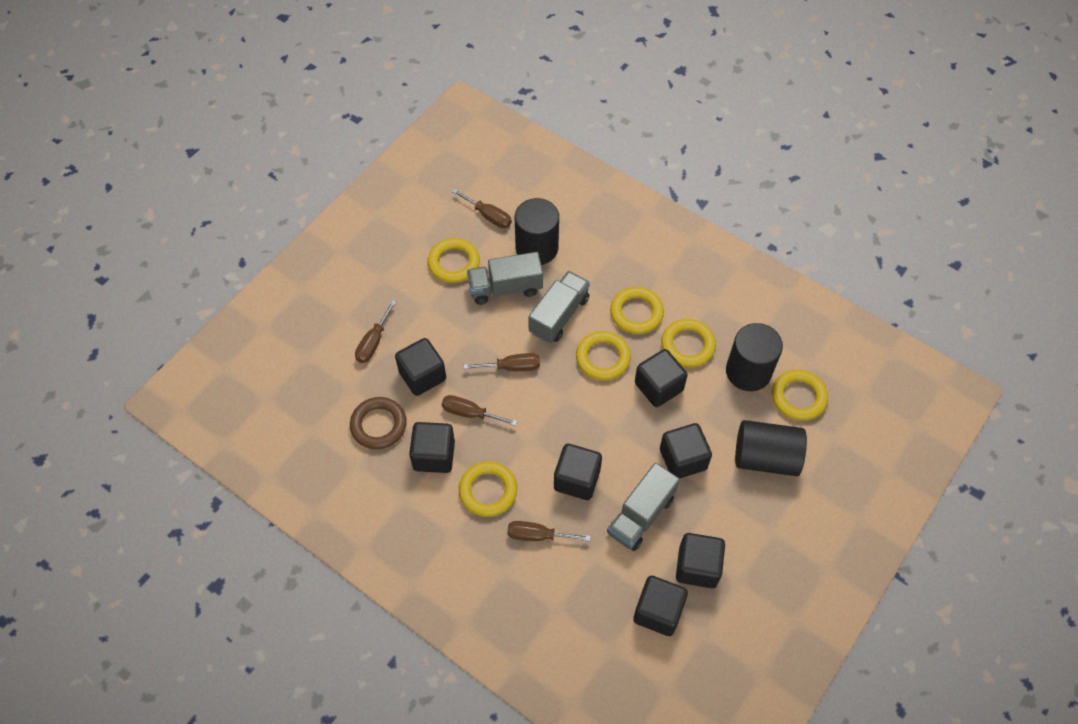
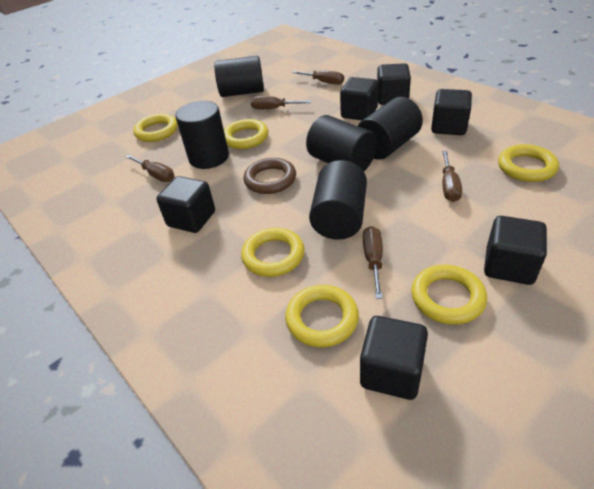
black cube: [395,338,446,396] [409,422,455,473] [554,444,602,500] [633,576,688,636] [635,349,688,407] [660,423,712,479] [676,533,725,588] = 7 -> [156,176,215,233] [340,77,378,120] [360,316,428,400] [377,63,411,105] [431,89,472,135] [484,216,547,285] = 6
black cylinder: [515,198,559,265] [726,323,783,391] [735,420,807,476] = 3 -> [175,101,229,169] [214,56,264,97] [306,115,377,171] [309,160,367,240] [358,97,423,160] = 5
grey truck: [467,252,543,305] [528,271,590,343] [607,463,680,551] = 3 -> none = 0

